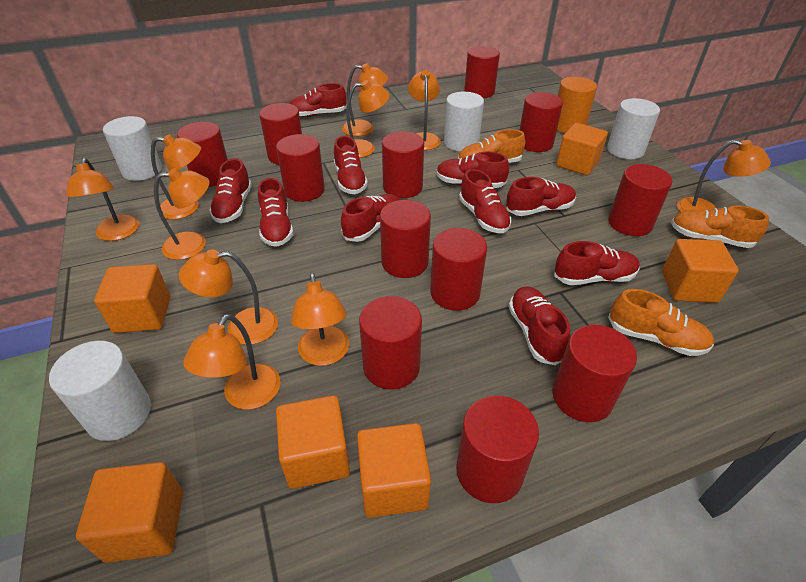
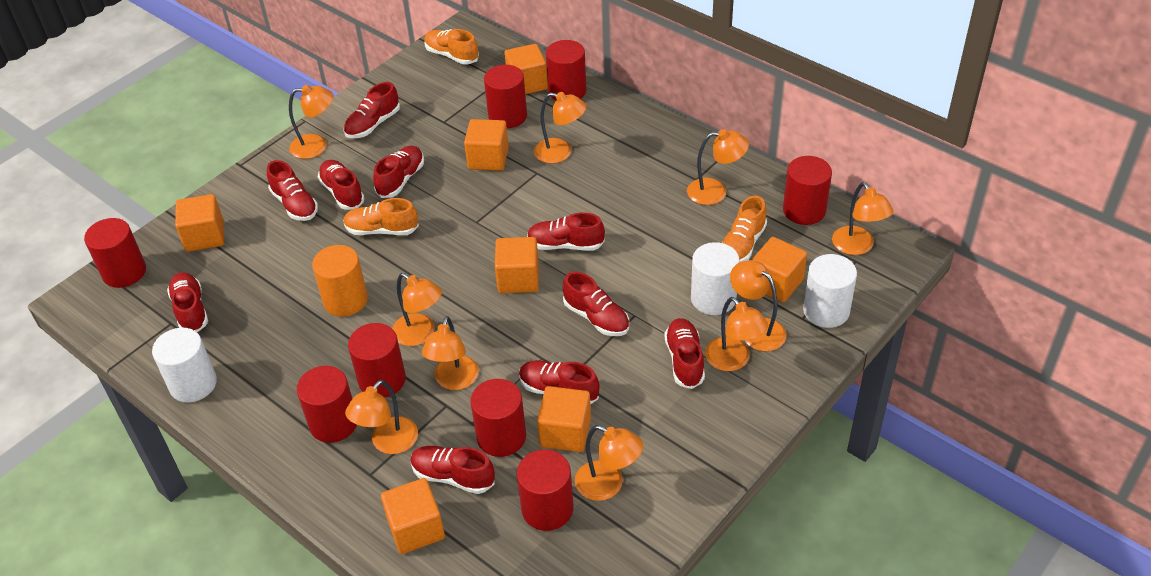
orange cube: [76,462,183,563] [94,264,171,333] [276,395,350,489] [357,423,431,518] [556,123,608,175] [662,239,739,303] = 6 -> [175,194,224,252] [381,478,445,554] [464,119,509,171] [495,237,539,293] [504,44,548,94] [537,386,591,452] [752,237,807,303] = 7
red cylinder: [177,122,228,187] [259,103,302,165] [276,134,325,202] [359,296,422,390] [380,200,431,278] [382,131,424,198] [430,228,487,311] [456,395,539,503] [464,46,500,98] [520,92,563,152] [552,325,637,422] [608,164,673,236] = 12 -> [84,218,146,288] [297,366,357,443] [348,323,406,398] [470,379,526,457] [484,65,527,128] [517,450,573,531] [546,40,586,101] [783,156,832,225] = 8
white cylinder: [49,341,151,441] [103,116,162,181] [444,92,484,152] [607,98,660,159] = 4 -> [152,328,217,403] [691,242,740,315] [803,254,857,328] = 3

